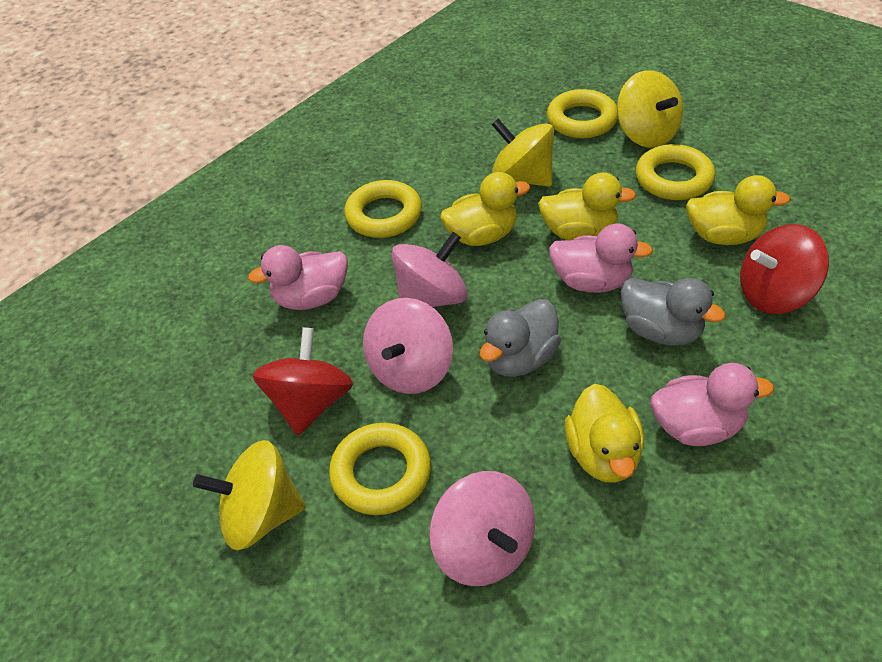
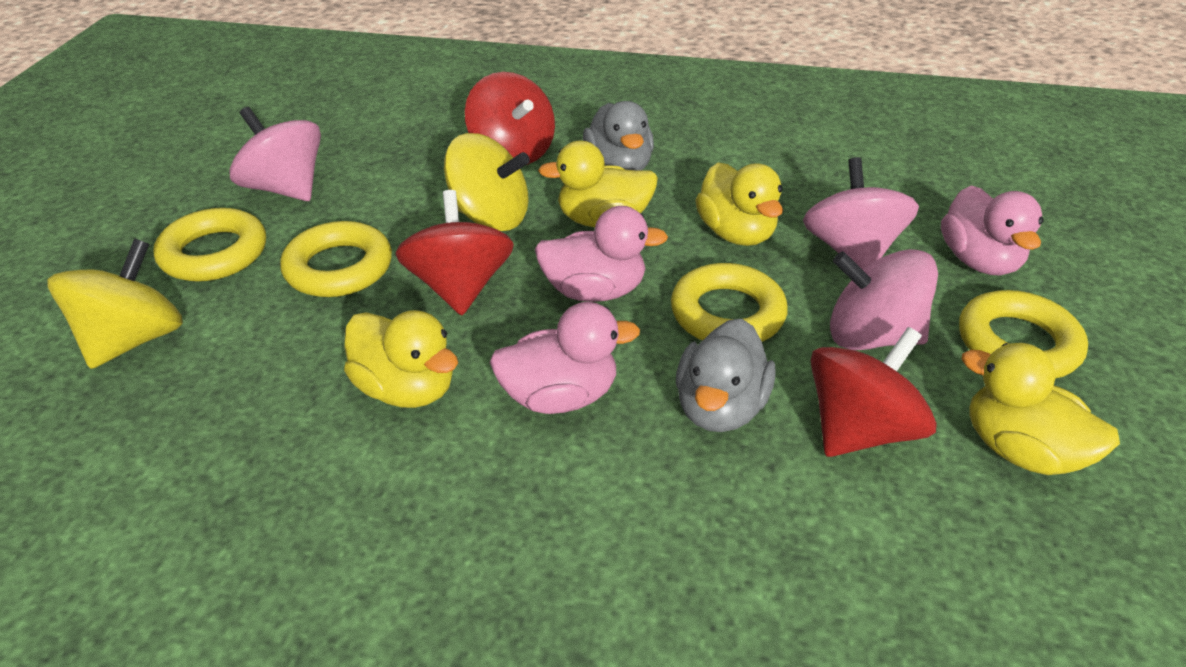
red spinning top: [253,327,353,435] [740,224,829,314] = 2 -> [396,190,514,315] [465,72,555,165] [811,327,937,457] = 3
yellow spinning top: [193,440,306,550] [492,119,554,187] [617,70,683,148] = 3 -> [47,238,183,369] [444,133,530,231] = 2

